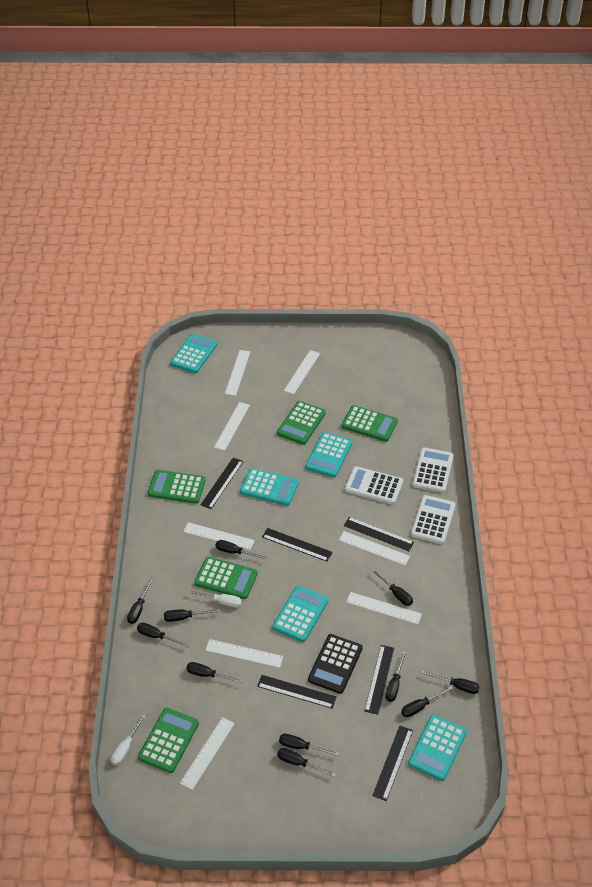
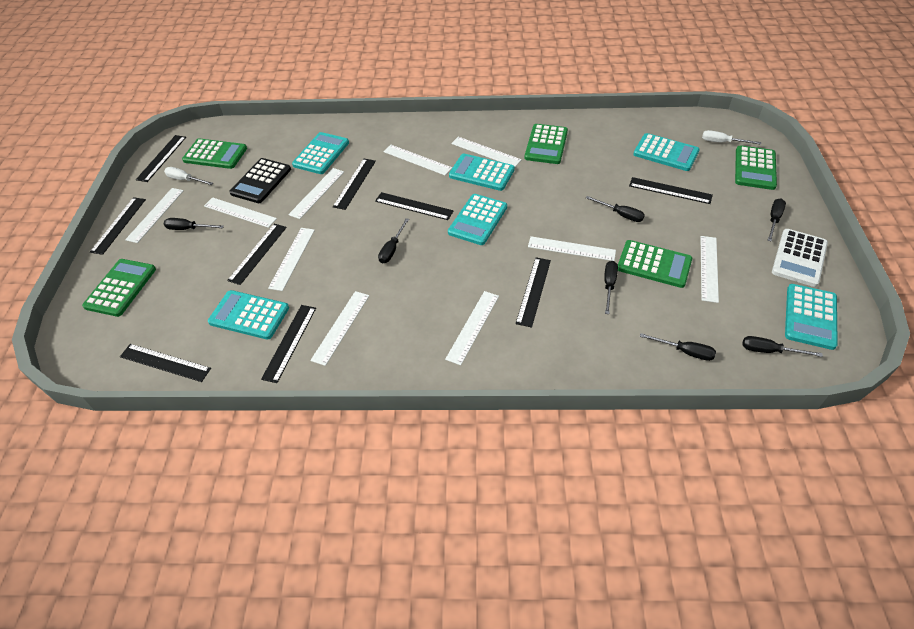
black ruler: [200,458,244,509] [257,675,337,709] [262,528,333,562] [344,517,414,551] [364,645,394,715] [372,726,413,801] = 6 -> [90,197,146,255] [120,344,211,382] [136,135,186,182] [227,224,287,285] [261,305,316,383] [333,159,376,210] [375,192,454,220] [516,257,551,328] [629,177,713,204] = 9
black screwdriver: [127,578,154,624] [137,623,189,647] [164,609,220,622] [186,662,243,683] [216,540,267,560] [277,748,336,777] [279,734,339,756] [371,569,413,606] [385,651,406,702] [401,686,453,717] [422,670,480,694] = 11 -> [164,218,224,230] [378,218,409,264] [586,196,645,222] [604,261,618,314] [640,333,716,361] [742,336,823,357] [767,198,786,241] = 7
turquoise calculator: [170,334,217,373] [240,468,299,506] [272,586,328,642] [305,432,352,478] [408,715,467,781] = 5 -> [208,290,289,340] [292,132,349,174] [448,194,507,245] [449,154,515,191] [633,133,700,171] [785,284,838,350] = 6
white calculator: [345,466,403,504] [411,495,456,544] [413,447,454,493] = 3 -> [772,229,828,287] = 1
white ruler: [180,717,235,790] [183,522,255,550] [205,639,283,668] [214,402,250,451] [225,350,250,396] [284,350,320,394] [339,531,410,565] [346,592,422,624] = 8 -> [125,188,184,243] [204,197,277,228] [268,228,315,291] [288,168,344,219] [310,291,369,366] [383,145,452,175] [445,291,499,365] [451,137,522,167] [528,236,616,261] [700,236,719,303] = 10

